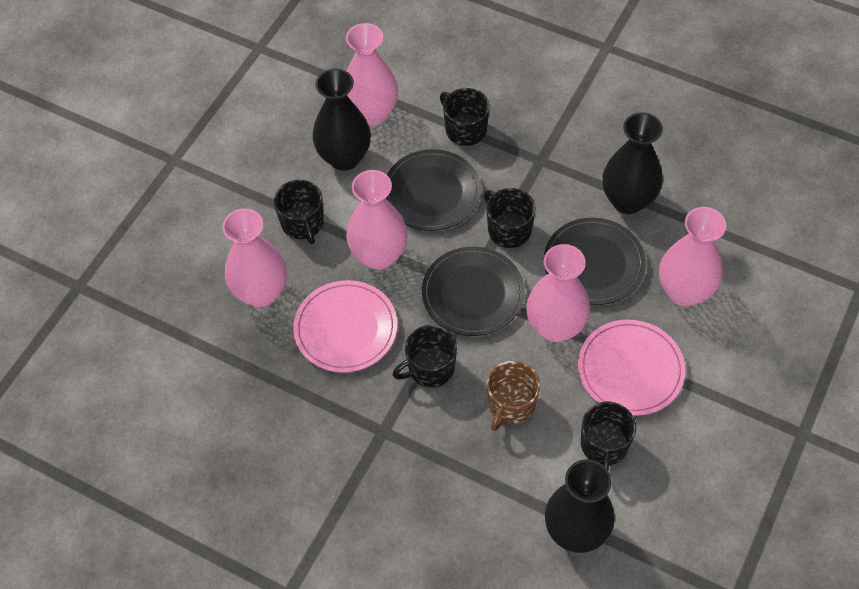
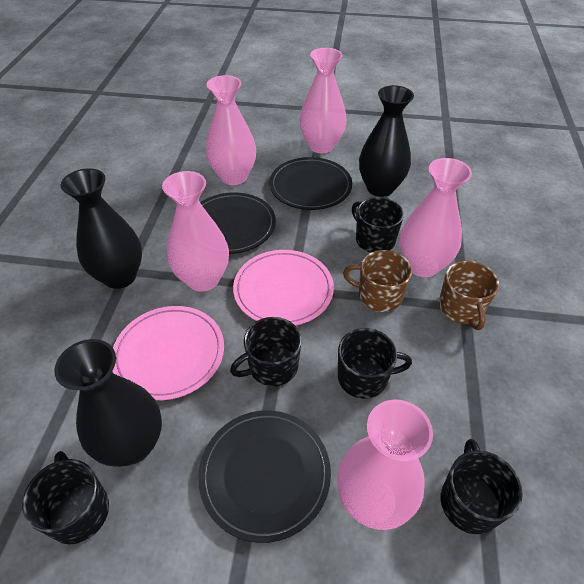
brown mug: [487,361,540,431] = 1 -> [343,250,412,312] [439,261,499,330] = 2

